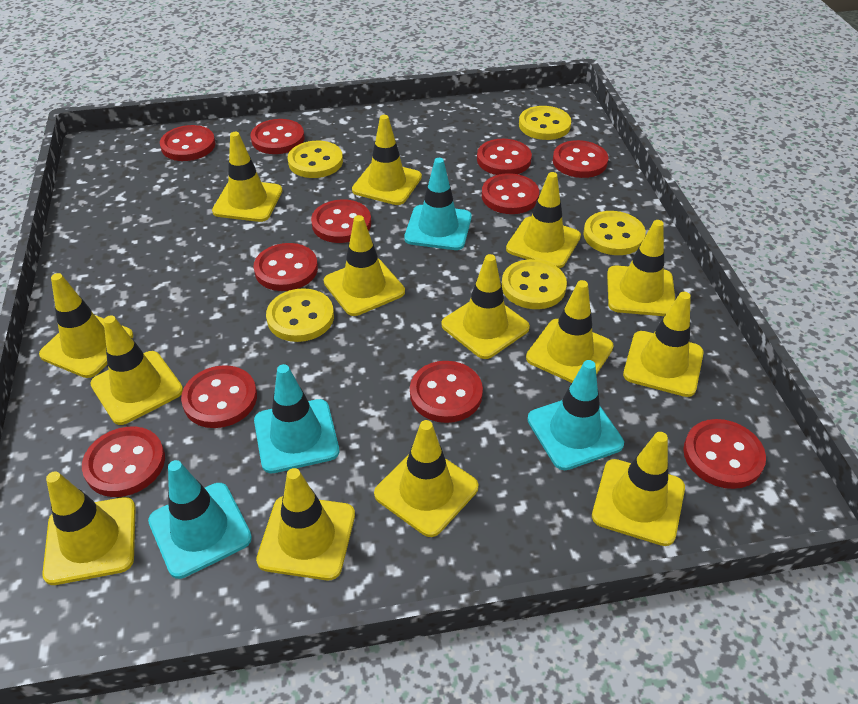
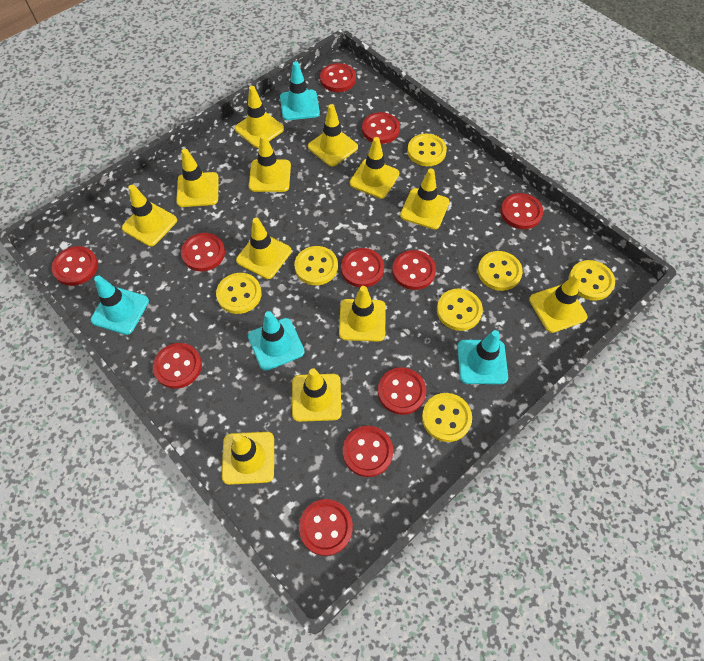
yellow button: [266,288,334,342] [288,141,343,178] [502,259,567,309] [519,106,571,140] [583,211,646,255] = 5 -> [216,273,262,314] [294,246,338,285] [407,134,447,166] [422,393,472,442] [437,288,483,331] [478,251,523,291] [569,260,615,301] = 7
yellow traffic cone: [39,273,133,378] [42,471,136,585] [90,315,183,425] [212,132,283,222] [256,468,355,580] [324,215,405,316] [352,115,422,205] [374,420,478,537] [441,254,530,359] [506,172,581,268] [526,280,614,383] [592,432,685,546] [607,220,675,316] [623,292,704,397] = 14 -> [122,185,177,246] [176,149,219,207] [222,432,274,485] [234,86,284,148] [236,218,291,279] [249,134,291,192] [292,368,342,422] [308,104,358,167] [339,286,386,341] [350,137,399,199] [400,169,450,229] [529,273,588,333] = 12

